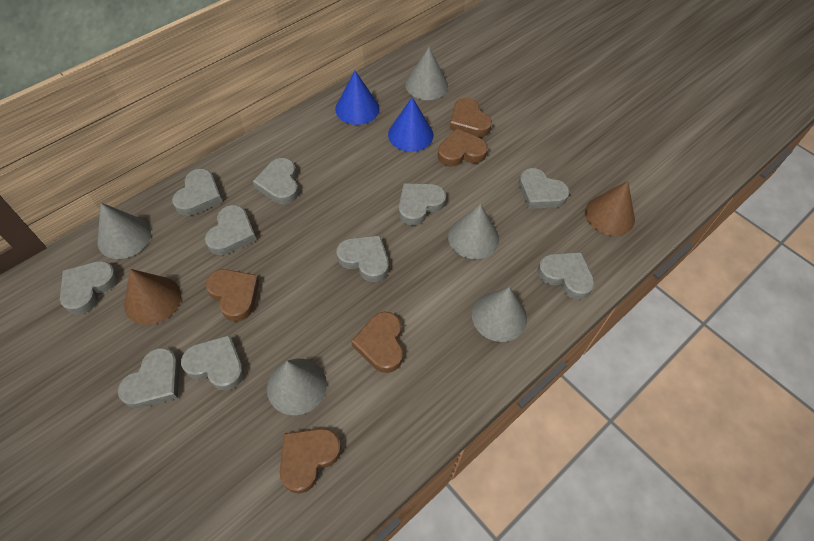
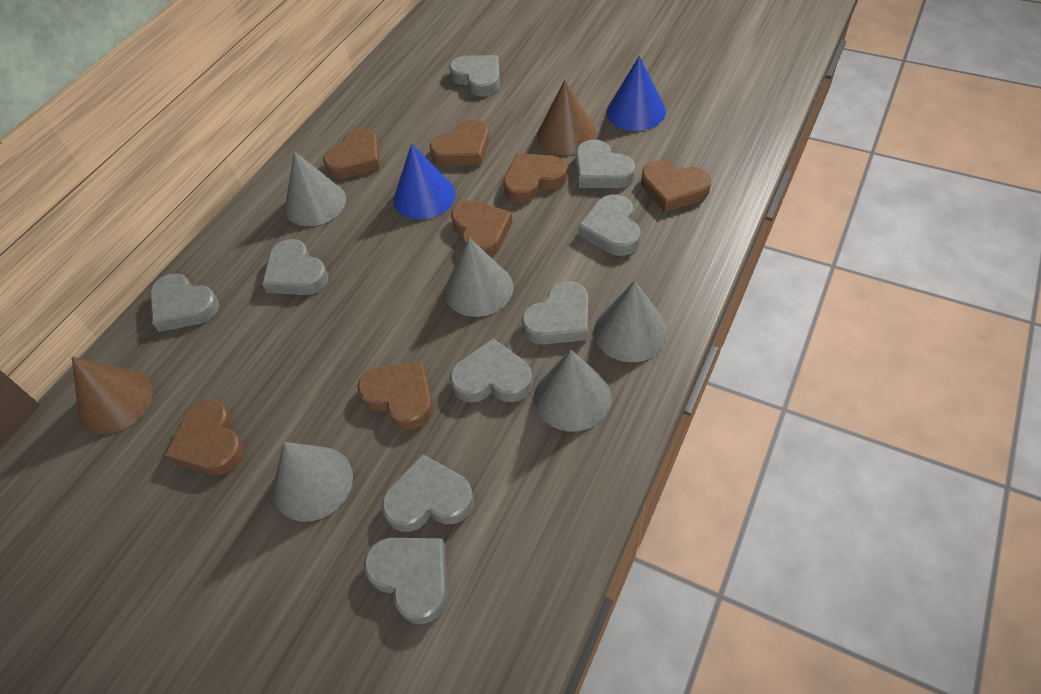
brown heart: [206,269,259,322] [280,428,341,494] [351,312,403,373] [438,128,488,167] [449,98,492,137] = 5 -> [165,399,245,475] [323,128,380,179] [357,361,433,430] [430,120,489,166] [451,200,513,257] [503,153,567,203] [641,160,711,212] = 7
grey heart: [60,261,118,315] [118,348,180,408] [172,169,222,216] [181,335,244,391] [205,205,256,255] [253,158,299,204] [336,235,389,282] [399,183,446,225] [519,168,570,209] [537,252,595,299] = 10 -> [150,273,219,332] [262,239,328,295] [364,538,447,624] [381,454,474,532] [449,55,500,97] [450,338,533,403] [521,281,588,345] [576,139,635,188] [578,194,640,256] = 9

